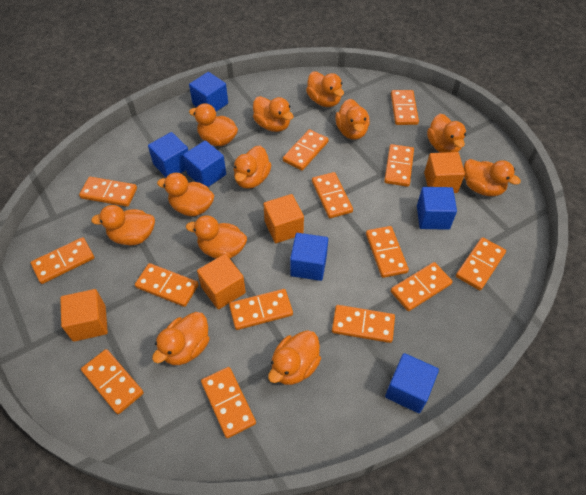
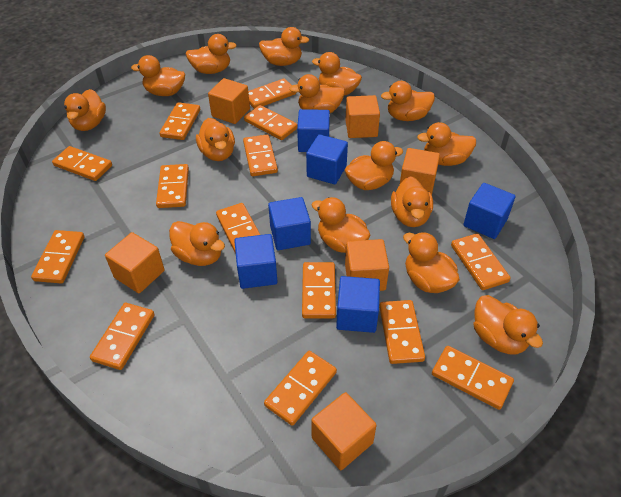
orange cube: [60,289,108,342] [197,254,246,309] [263,194,304,243] [424,152,465,193] = 4 -> [105,232,165,293] [208,78,250,124] [311,392,377,470] [345,95,380,138] [345,239,389,291] [400,148,440,194] = 6
orange duck: [91,205,155,245] [152,312,210,365] [157,173,214,216] [186,215,247,259] [189,103,238,146] [234,146,272,189] [253,96,294,132] [268,330,321,385] [306,71,344,107] [335,99,370,140] [427,114,466,153] [464,159,521,196] = 12 -> [64,89,106,131] [131,55,185,96] [169,221,225,266] [186,34,237,74] [196,118,235,161] [259,27,309,66] [289,74,345,113] [312,52,362,96] [312,197,371,253] [345,141,403,190] [381,81,435,121] [391,176,433,227] [403,232,460,293] [417,122,476,166] [474,295,543,354] = 15

